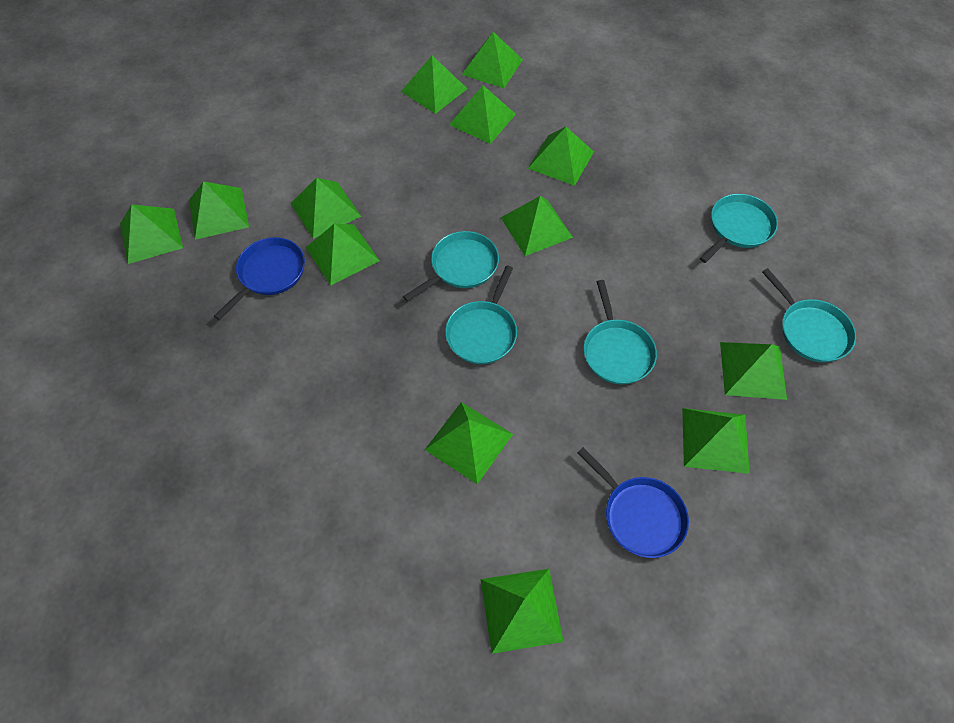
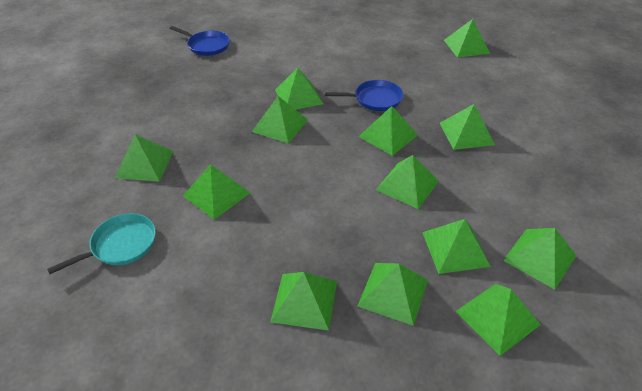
turquoise pan: [403,231,499,302] [445,265,517,364] [584,280,657,384] [700,194,778,263] [762,268,856,362] = 5 -> [47,213,156,274] = 1

